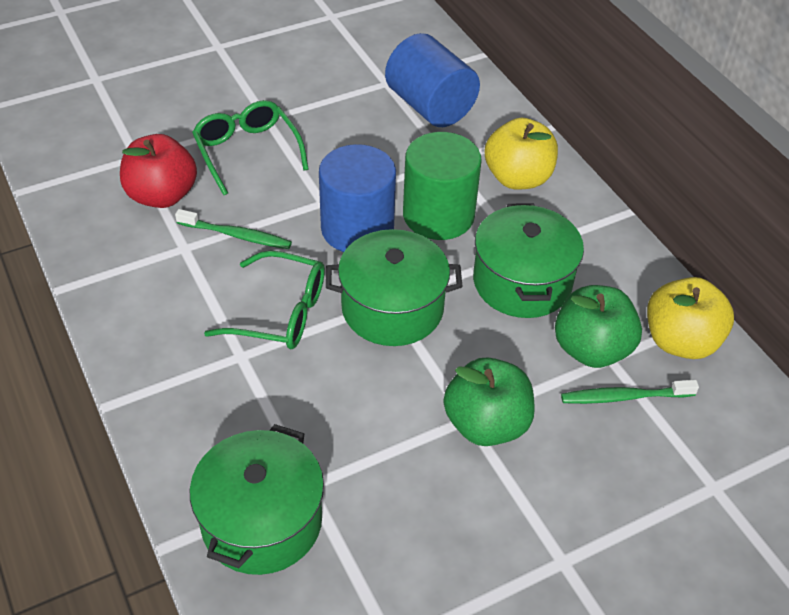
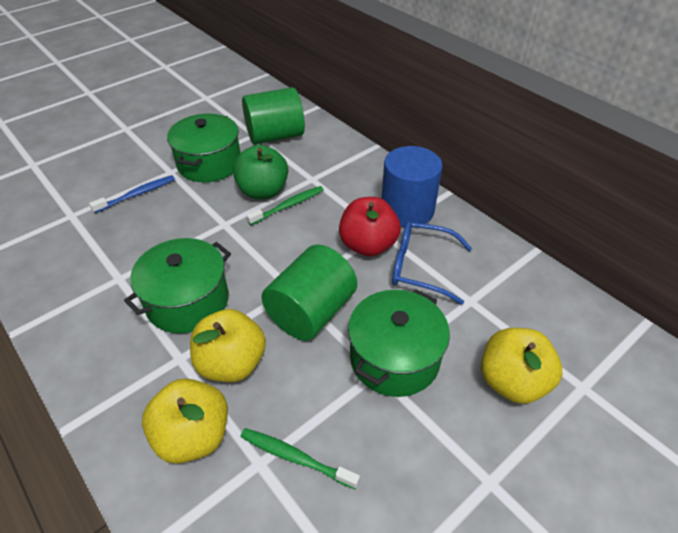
blue cylinder: [319,144,396,252] [385,33,480,127] = 2 -> [382,146,442,228] = 1
blue glasses: none = 0 -> [392,221,472,305] = 1
blue toothbrush: none = 0 -> [89,175,175,213] = 1
green apple: [444,358,535,446] [555,285,642,368] = 2 -> [233,145,288,199] = 1
green cylinder: [403,132,482,240] = 1 -> [242,87,305,145] [261,245,357,341] = 2
green glasses: [192,100,309,195] [204,251,325,349] = 2 -> none = 0
yellow apple: [485,118,558,190] [647,277,734,359] = 2 -> [142,379,228,463] [190,309,266,382] [481,328,562,404] = 3

